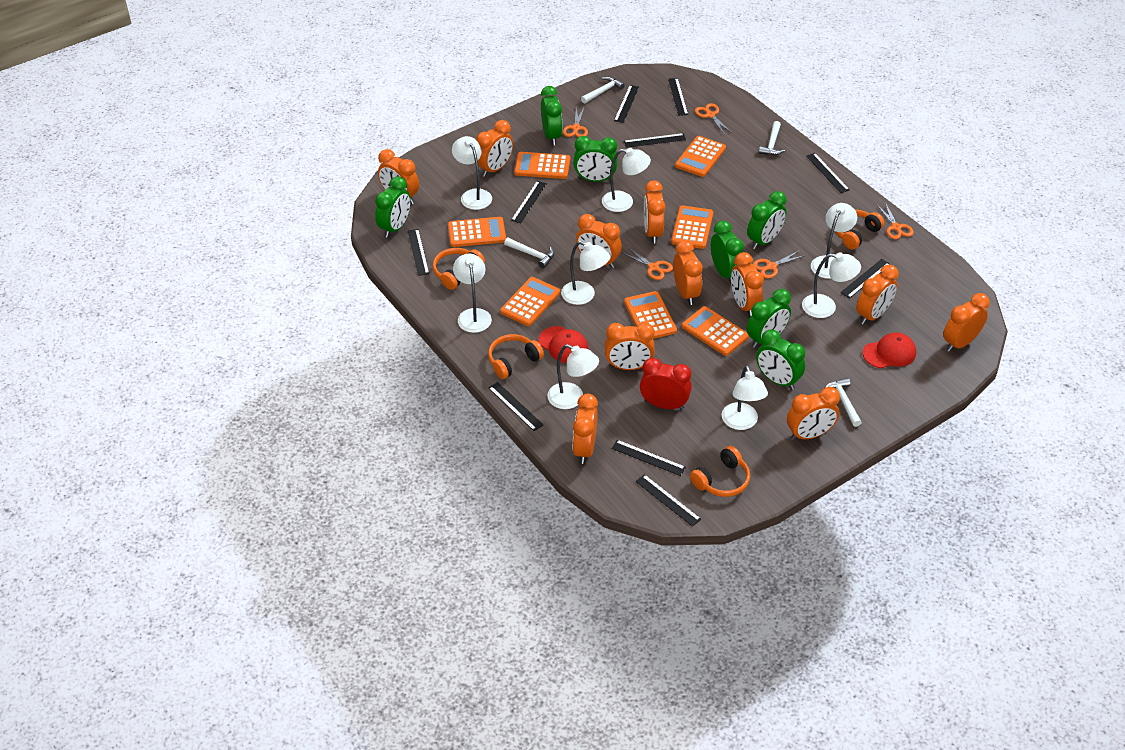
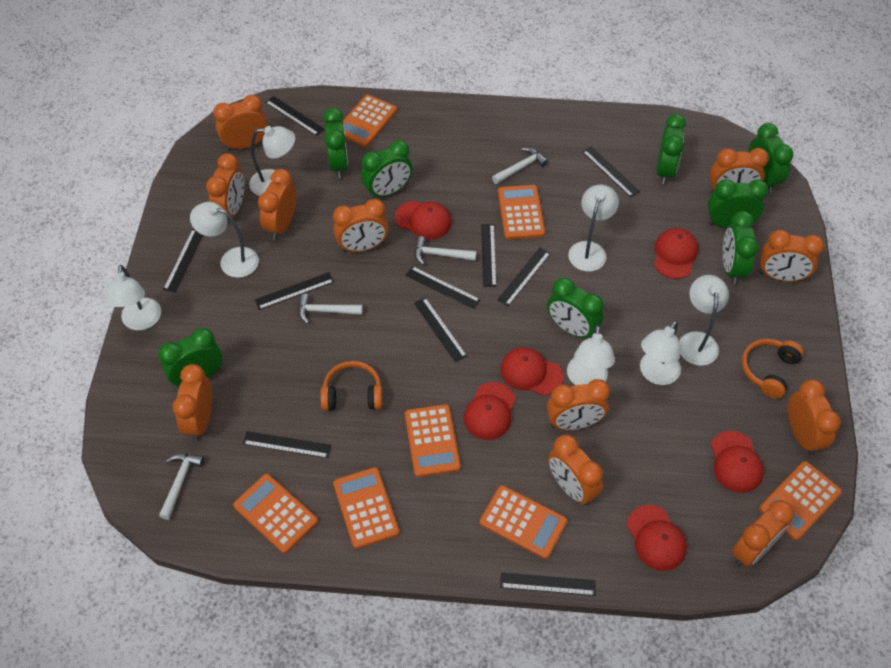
green clock: [375,176,411,238] [541,86,563,145] [573,136,618,182] [711,221,744,284] [747,191,787,249] [747,289,791,348] [756,330,805,390] = 7 -> [158,328,222,388] [323,108,348,178] [361,140,413,199] [547,277,603,339] [656,114,686,184] [708,179,768,228] [723,211,759,284] [748,123,793,193] = 8
orange headphones: [433,248,485,290] [488,334,544,379] [690,446,750,497] [835,209,884,249] = 4 -> [320,361,382,411] [742,339,804,399] = 2
orange scissors: [563,106,588,137] [622,247,673,280] [695,103,732,135] [753,250,806,278] [877,202,914,239] = 5 -> none = 0
red cap: [538,326,588,363] [863,333,916,368] = 2 -> [395,201,452,239] [464,382,516,440] [501,347,563,396] [627,505,687,571] [654,228,698,279] [711,431,764,493] = 6
red clock: [640,358,692,410] = 1 -> none = 0
white lamp: [452,136,492,210] [453,254,492,333] [547,344,599,409] [561,241,610,305] [602,148,651,212] [722,365,768,430] [802,252,861,318] [811,203,857,279] = 8 -> [105,265,161,330] [190,202,259,278] [249,126,295,196] [567,325,615,385] [568,185,619,272] [640,321,681,385] [679,275,729,366] = 7

